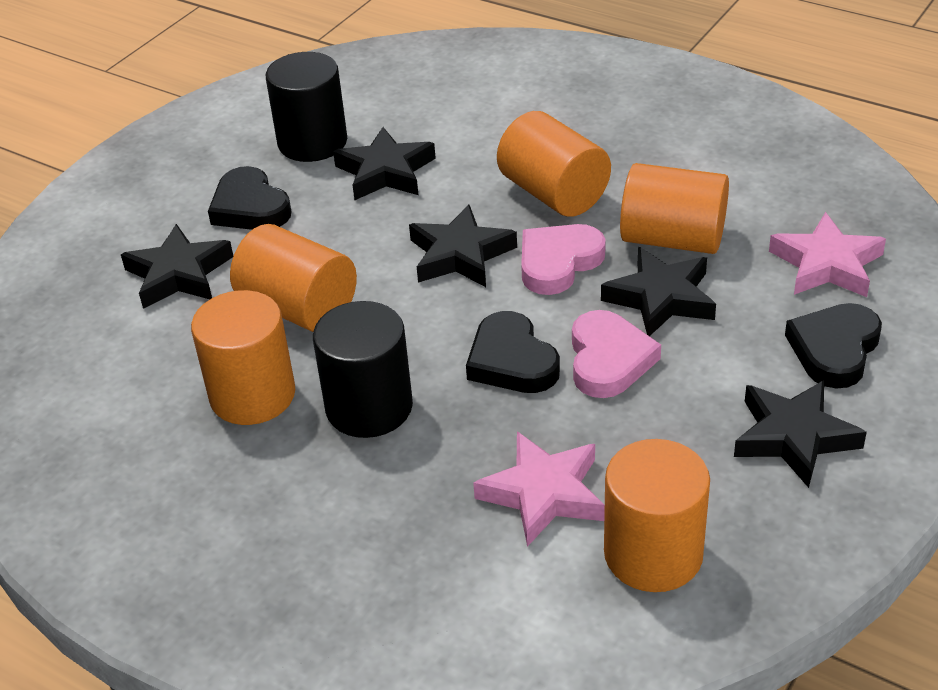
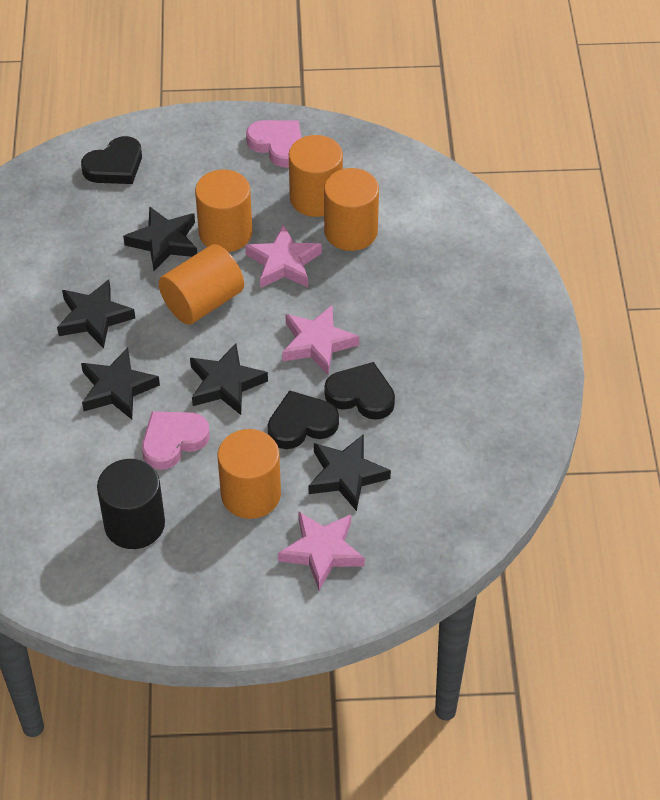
black cylinder: [266,52,347,162] [313,301,413,438] = 2 -> [97,459,165,549] = 1
pink star: [473,431,605,547] [769,212,886,297] = 2 -> [245,224,322,288] [278,511,365,590] [282,305,359,375] = 3

